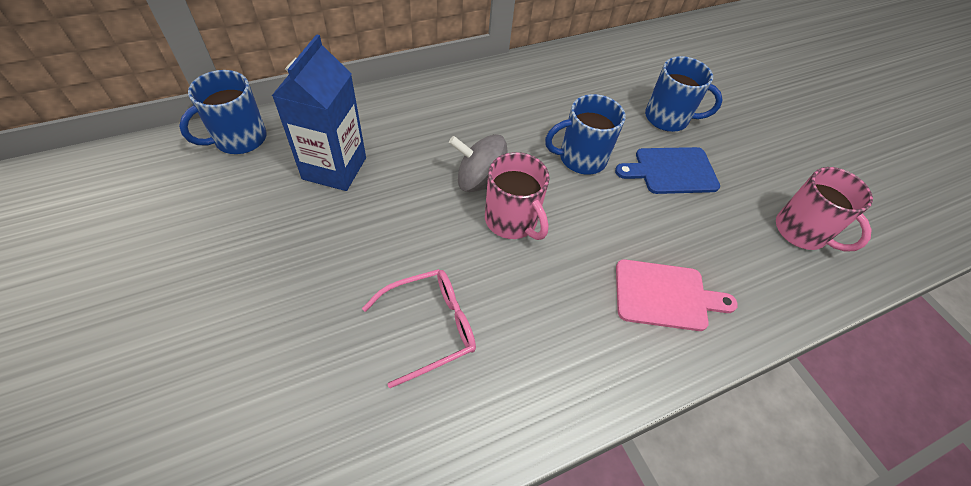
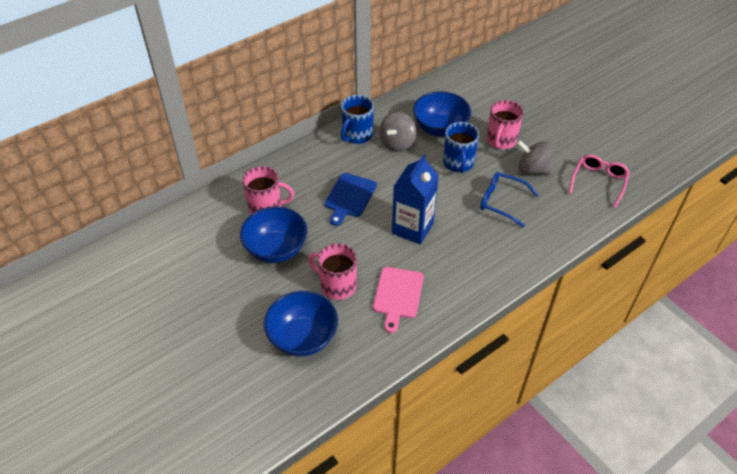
blue bowl: none = 0 -> [240,207,307,263] [264,291,338,357] [413,91,471,137] = 3
blue glasses: none = 0 -> [480,172,538,227] = 1
blue mug: [179,70,267,154] [545,94,626,175] [645,56,723,132] = 3 -> [341,95,374,144] [443,122,479,173] = 2
grey spinning top: [449,134,508,192] = 1 -> [379,112,416,152] [516,140,553,175] = 2
pink mug: [485,152,550,240] [776,167,873,252] = 2 -> [243,166,294,214] [308,243,357,300] [487,100,524,149] = 3

